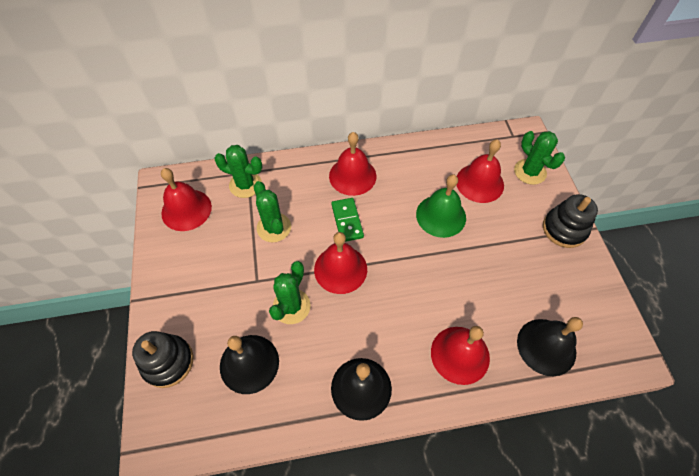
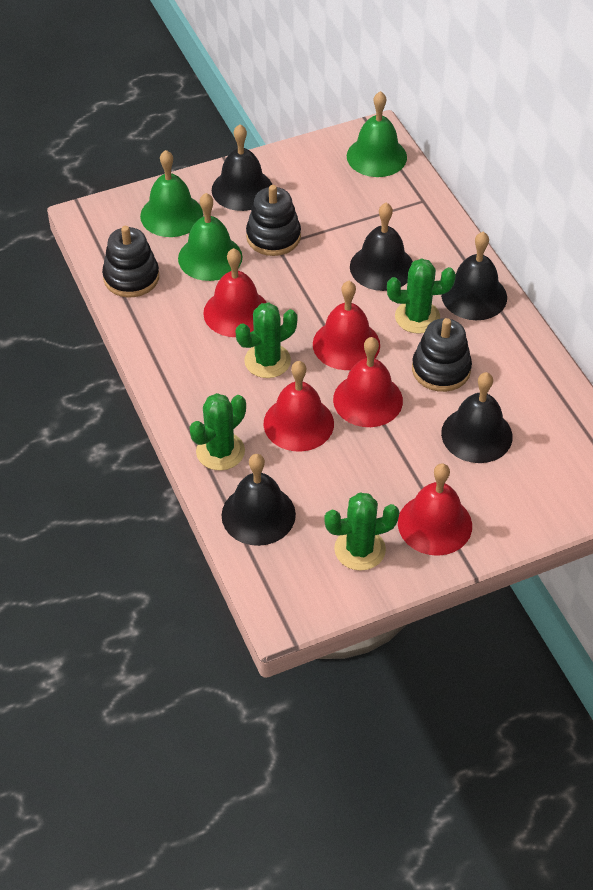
black bell: [220,335,279,394] [331,358,392,421] [517,317,583,376] = 3 -> [212,124,272,211] [221,454,296,546] [350,203,413,291] [441,232,507,320] [441,372,513,463] = 5
black stacking toy: [132,331,193,388] [543,194,598,248] = 2 -> [102,226,159,297] [246,185,301,256] [412,318,472,392] = 3
green bell: [416,175,466,238] = 1 -> [140,150,203,237] [178,193,242,281] [347,91,407,177] = 3
green domino: [331,198,364,242] = 1 -> none = 0

